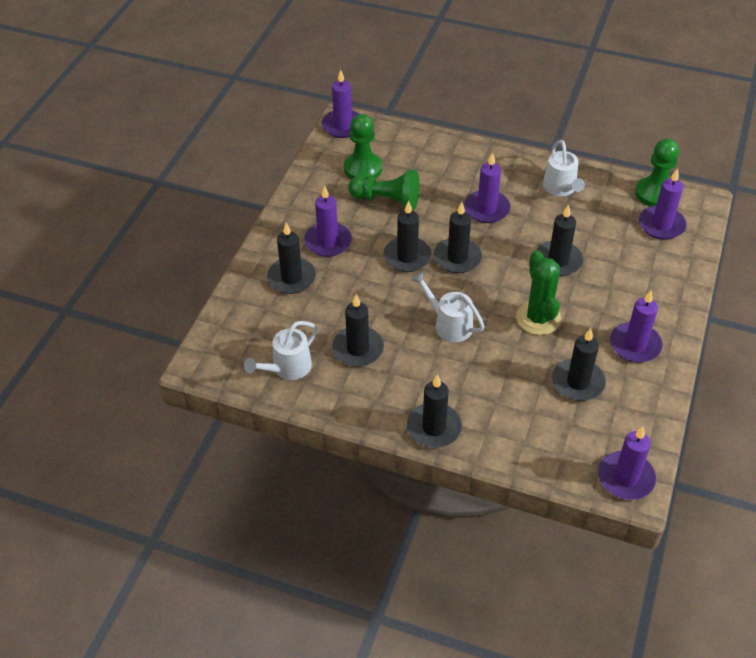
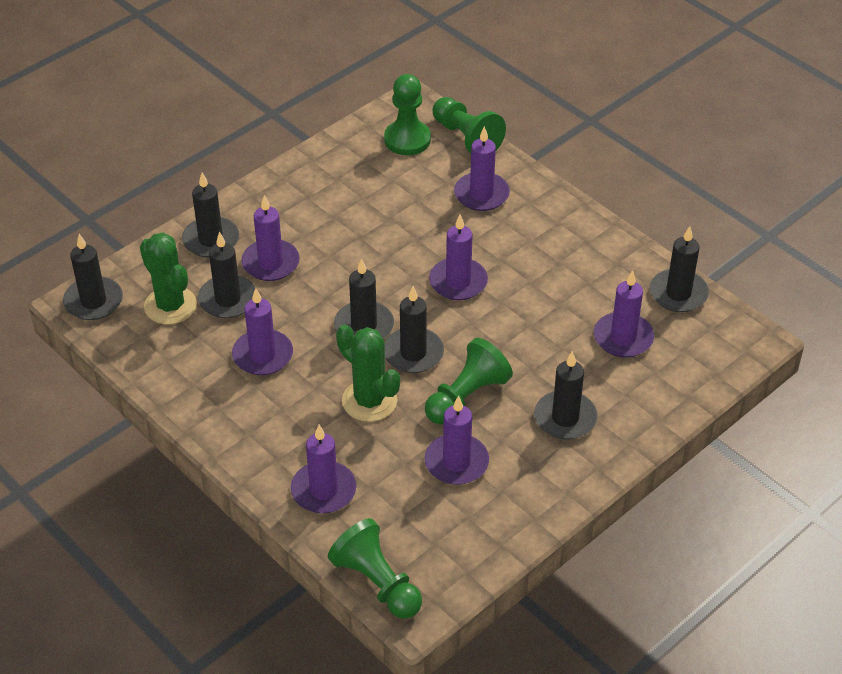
green cactus: [516,250,561,335] = 1 -> [140,233,197,325] [336,324,400,422] = 2
green pawn: [344,114,382,179] [348,170,419,210] [635,139,679,207] = 3 -> [328,518,422,619] [384,74,431,155] [425,338,513,424] [433,97,506,153] = 4
purple candle: [304,185,352,257] [322,70,359,138] [464,152,510,223] [598,426,656,500] [610,290,663,363] [639,168,687,240] = 6 -> [232,288,293,375] [241,195,300,281] [291,425,356,513] [424,396,489,485] [429,215,488,300] [454,126,510,211] [594,270,654,358] = 7
white watering can: [244,321,318,380] [411,271,485,342] [543,140,585,196] = 3 -> none = 0

